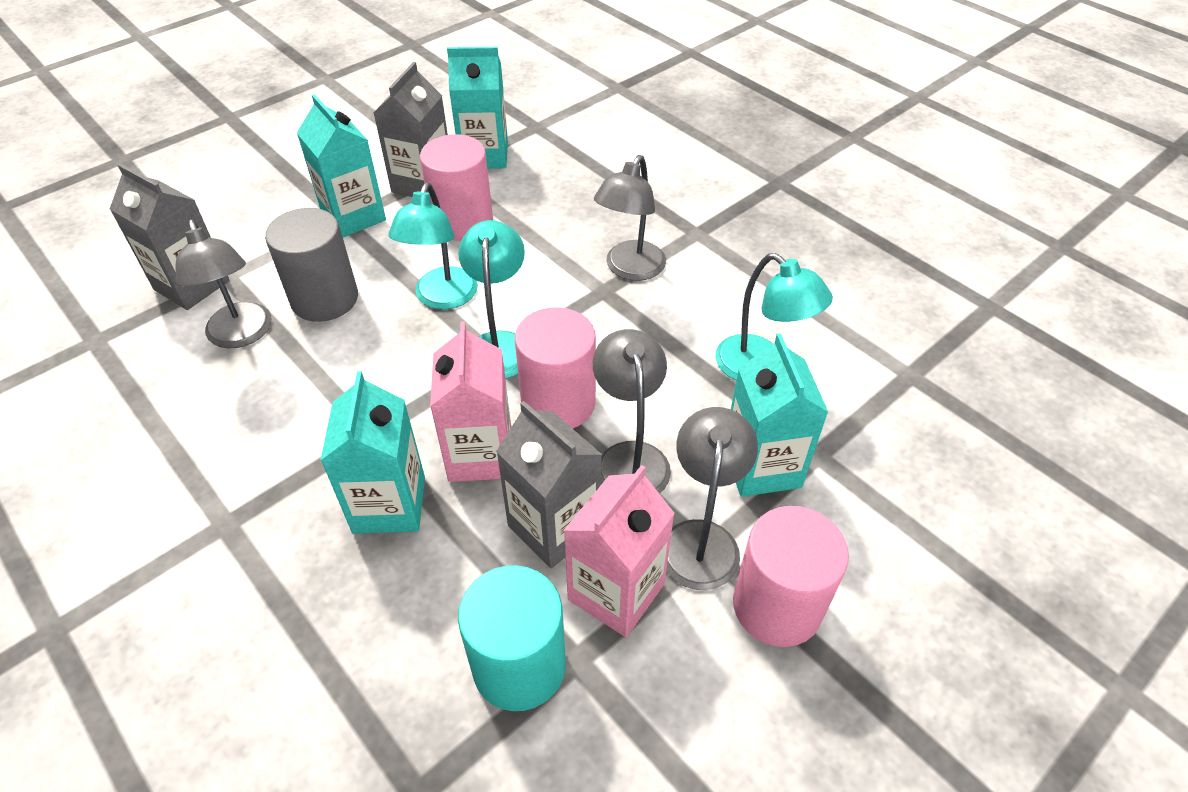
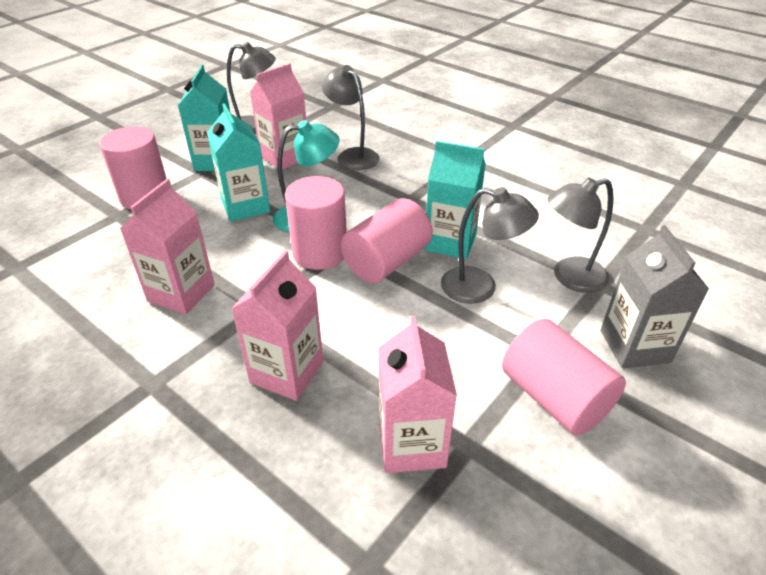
grey carton: [110,163,230,310] [374,62,448,197] [496,401,602,568] = 3 -> [600,225,709,368] = 1
grey cylinder: [265,208,358,322] = 1 -> none = 0
pink carton: [430,321,511,482] [563,465,675,637] = 2 -> [120,179,215,315] [231,250,323,401] [250,63,306,170] [378,316,457,473] = 4
pink cylinder: [420,134,493,241] [515,307,596,429] [733,506,849,647] = 3 -> [99,126,167,210] [285,176,347,270] [341,198,433,283] [502,319,626,436] = 4
turquoise carton: [297,94,386,237] [320,371,425,534] [447,47,508,169] [731,334,828,497] = 4 -> [178,65,230,171] [207,103,270,222] [424,141,486,259] = 3
turquoise cylinder: [458,565,566,711] = 1 -> none = 0
turquoise lamp: [388,183,478,310] [458,220,525,379] [715,253,833,380] = 3 -> [273,120,340,232] = 1

